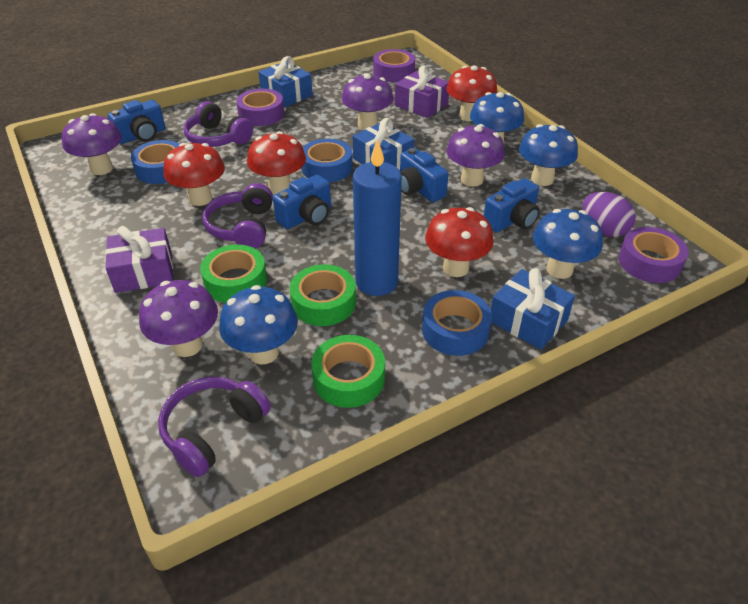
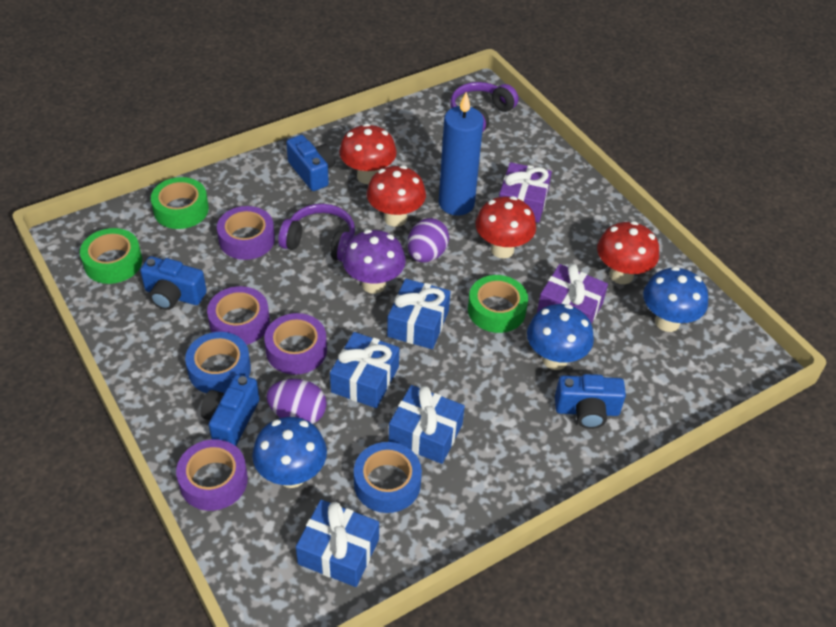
blue gift: [258,56,313,107] [353,118,414,170] [491,268,575,350] = 3 -> [296,500,379,587] [330,332,399,408] [387,279,451,349] [389,385,465,464] = 4
blue mushroom: [219,285,298,365] [470,92,524,143] [519,124,578,186] [533,209,603,279] = 4 -> [252,417,327,488] [527,304,594,370] [643,267,708,332] = 3
blue tape: [131,140,179,184] [302,139,353,183] [422,290,492,356] = 3 -> [185,332,251,393] [354,442,422,513] = 2
purple egg: [582,192,636,237] = 1 -> [266,379,327,424] [407,218,449,263] = 2
purple headphones: [158,377,271,477] [184,101,253,147] [202,183,273,249] = 3 -> [278,204,355,262] [450,82,519,132] = 2
purple mushroom: [62,113,122,175] [139,280,218,357] [342,73,393,130] [446,124,505,187] = 4 -> [343,230,406,294] = 1
purple tape: [236,89,284,126] [373,49,415,82] [618,227,689,283] = 3 -> [176,439,248,511] [207,286,270,345] [217,206,275,260] [264,313,327,375] = 4

